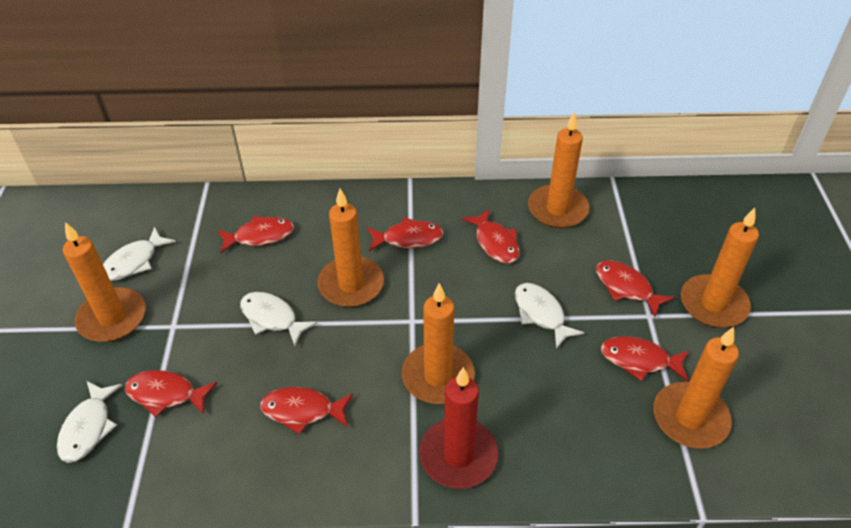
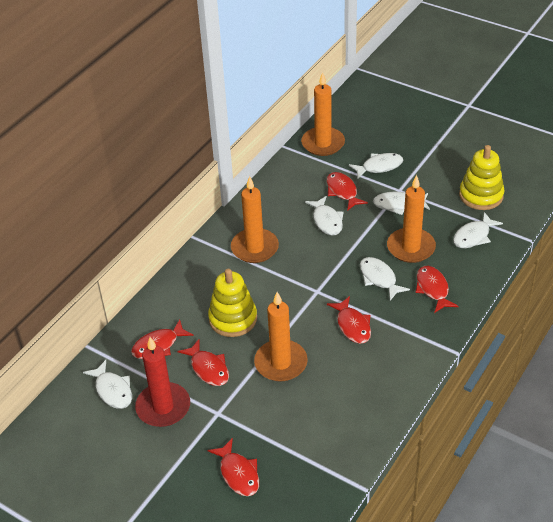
orange candle: [63,222,145,342] [317,189,384,307] [402,283,475,404] [528,112,589,228] [653,327,739,449] [681,208,759,328] = 6 -> [231,176,279,263] [254,292,308,382] [301,72,345,156] [387,175,436,263] = 4
red fish: [125,370,217,417] [217,216,294,253] [260,387,353,435] [367,217,443,251] [462,209,520,264] [596,260,675,317] [601,336,689,381] = 7 -> [131,319,194,359] [177,339,229,386] [207,438,259,496] [326,172,368,211] [327,296,371,344] [415,266,459,313] = 6
white fish: [57,381,122,463] [103,227,176,281] [240,292,317,346] [515,283,584,349] = 4 -> [83,360,132,409] [305,196,344,235] [349,153,403,179] [360,257,410,300] [373,191,430,215] [453,212,503,248] = 6
yellow stacking toy: none = 0 -> [208,269,257,337] [459,145,504,210] = 2

